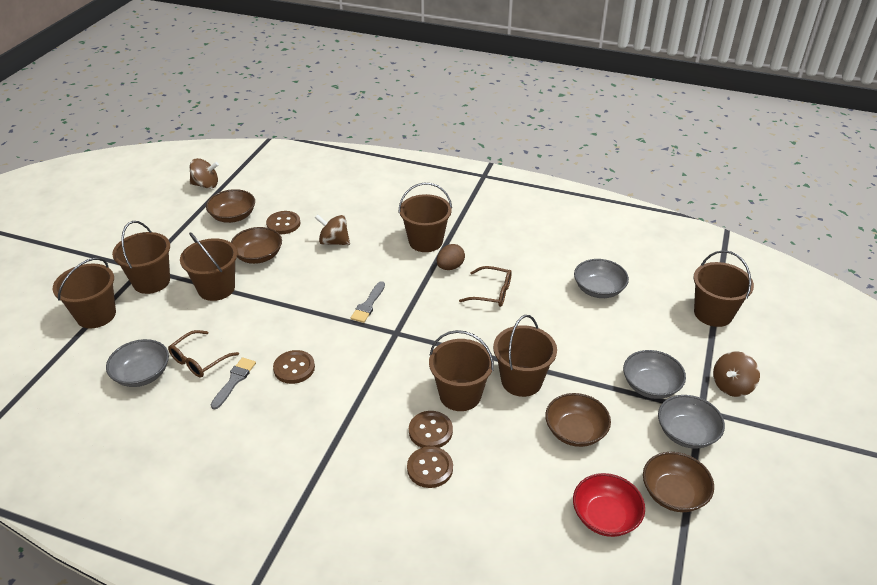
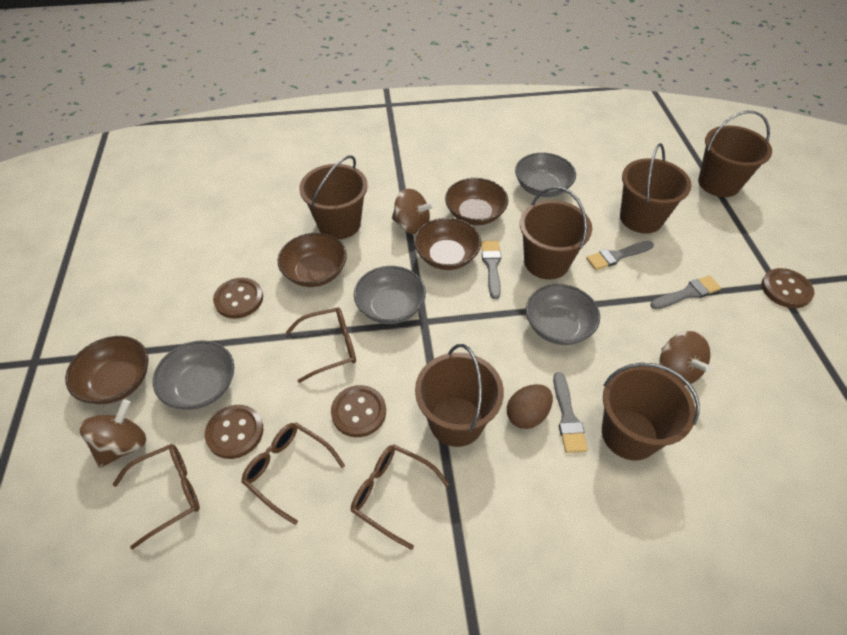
brown bucket: [53,258,116,328] [112,221,170,294] [180,232,237,301] [399,183,452,252] [429,330,494,411] [493,315,557,397] [693,250,754,327] = 7 -> [299,155,368,239] [415,344,504,447] [520,186,592,280] [602,363,700,460] [620,143,692,233] [698,111,772,197] = 6
brown glasses: [168,330,239,378] [459,266,512,307] = 2 -> [112,444,200,549] [241,422,345,525] [286,307,356,383] [351,445,449,550] = 4
grey brush: [211,357,256,409] [351,281,385,323] = 2 -> [481,241,501,299] [553,372,588,453] [586,241,654,270] [650,275,721,310] = 4
red bowl: [573,473,645,537] = 1 -> none = 0

